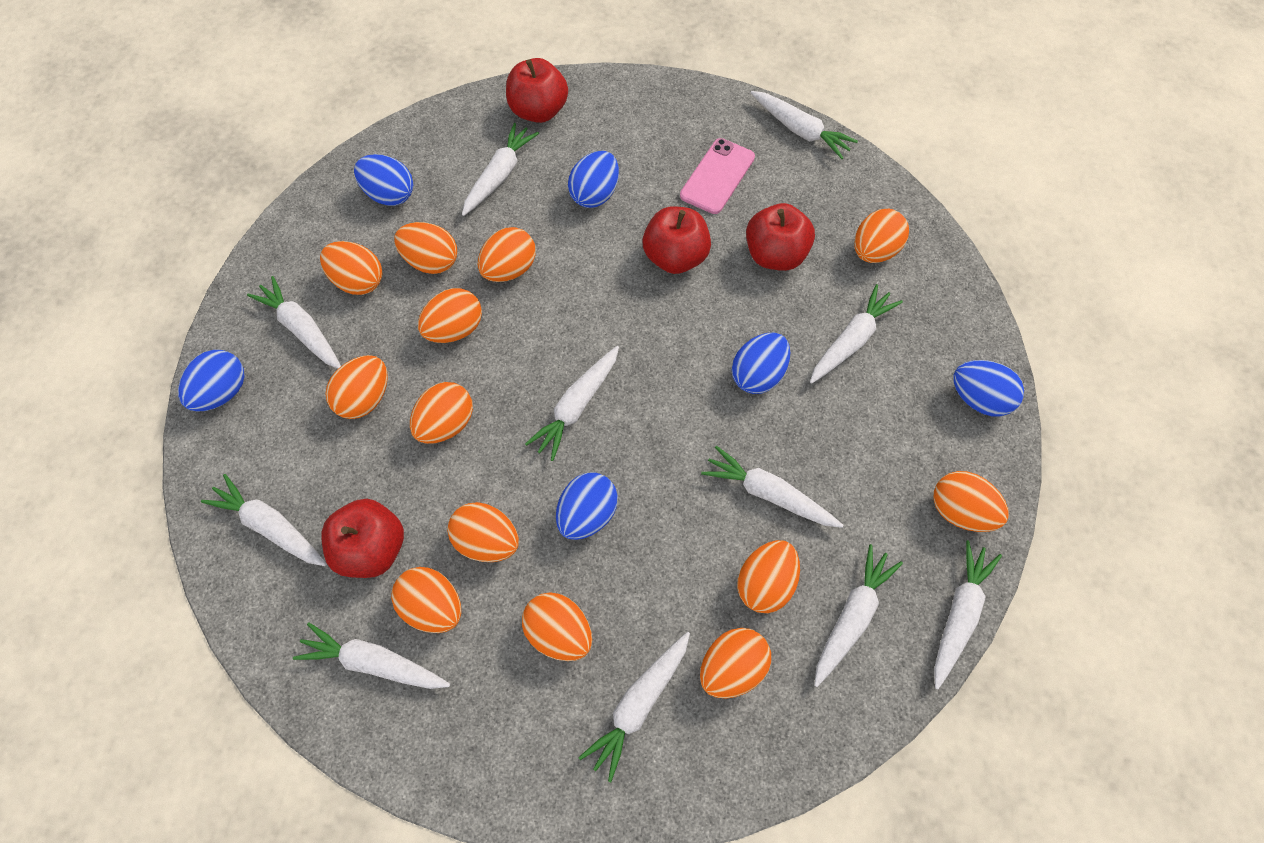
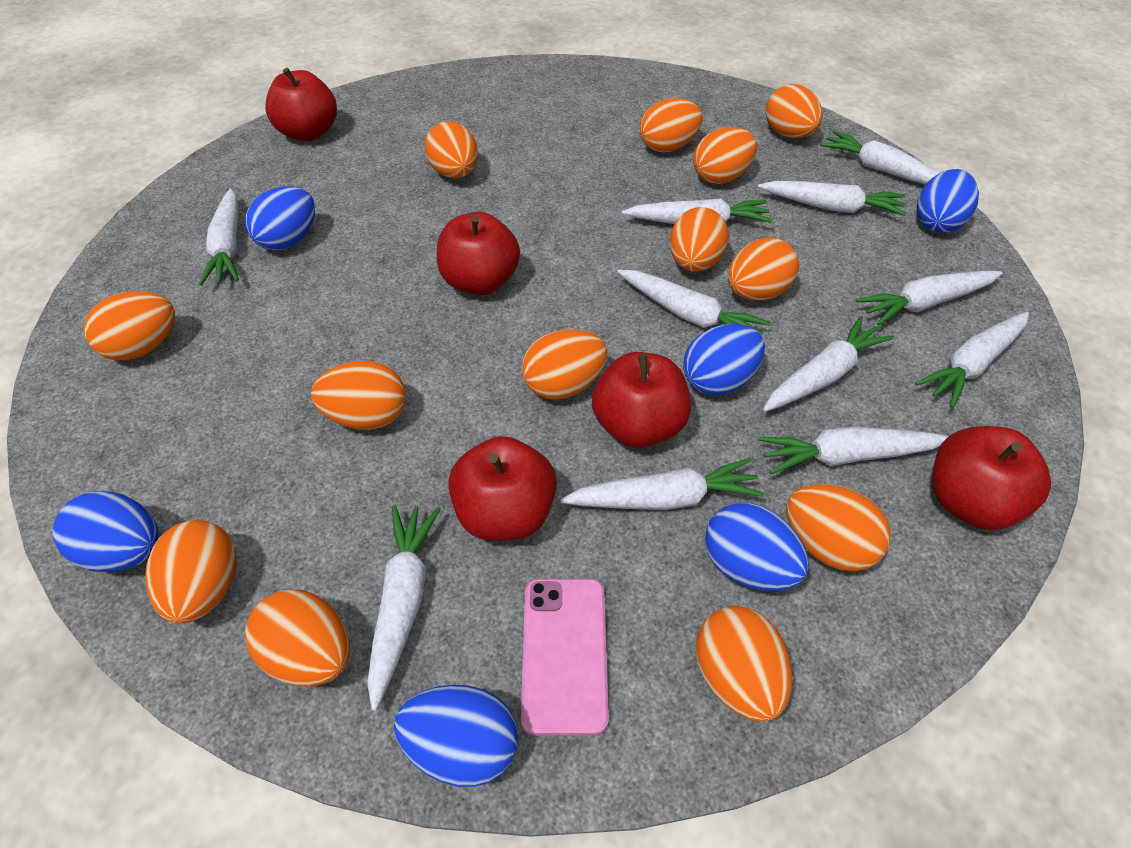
red apple: [321,499,404,578] [506,58,568,123] [642,206,711,274] [746,203,815,271] = 4 -> [265,68,337,141] [437,212,520,295] [448,436,557,541] [592,352,691,448] [932,426,1051,530] = 5

